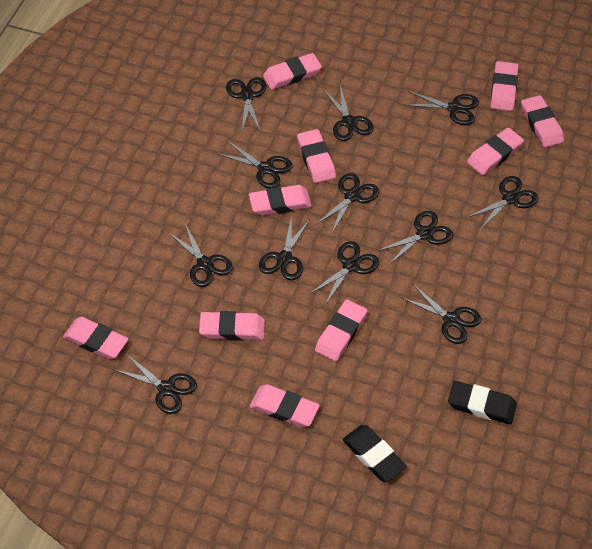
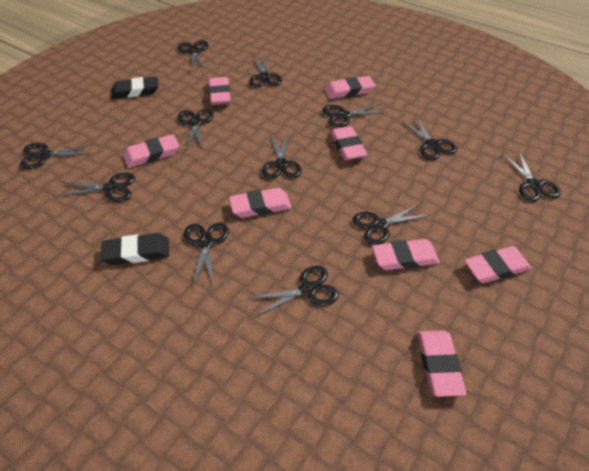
pink eraser: [63,317,128,359] [199,311,265,341] [249,185,312,216] [249,384,320,428] [263,53,322,90] [297,129,336,183] [315,299,367,361] [467,128,524,175] [490,61,518,111] [521,95,564,147] = 10 -> [123,134,179,168] [209,77,231,105] [229,188,292,218] [325,76,375,99] [330,126,368,161] [372,239,440,270] [417,330,466,397] [464,246,532,283] = 8

